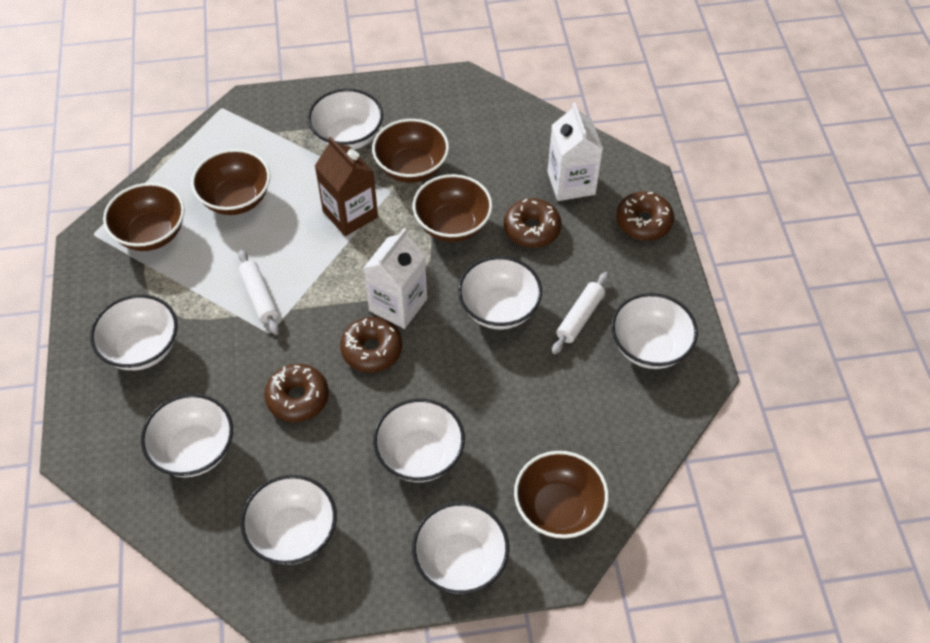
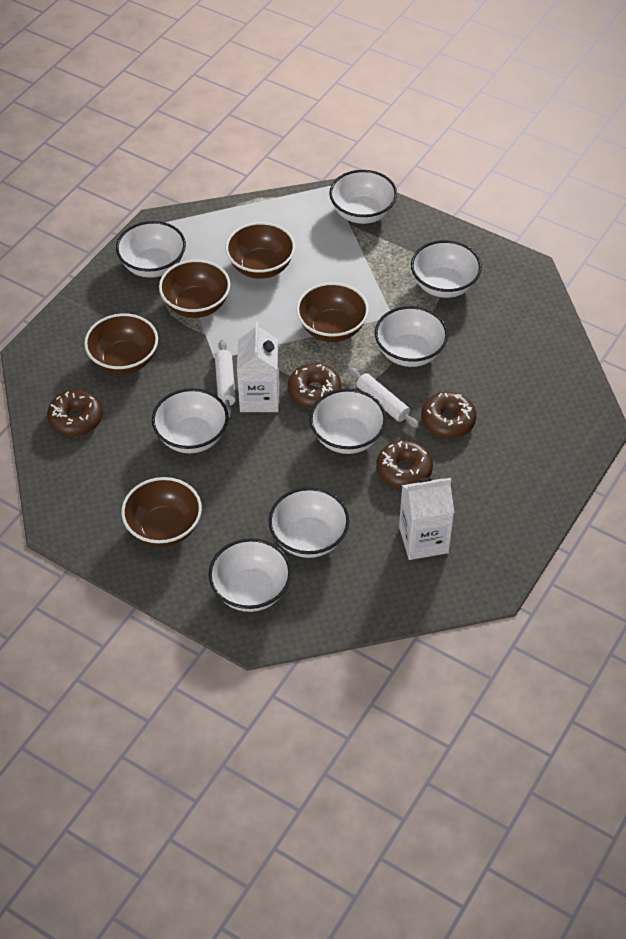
brown carton: [315,137,378,236] = 1 -> none = 0

